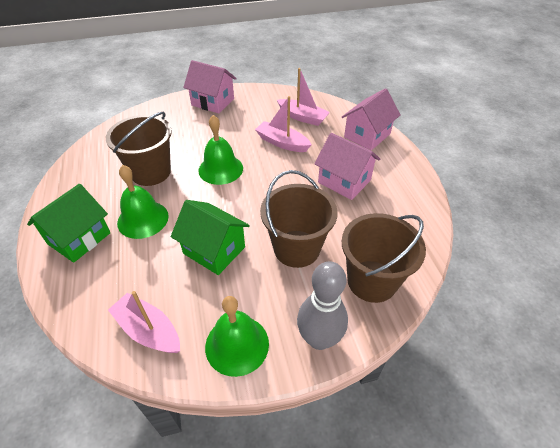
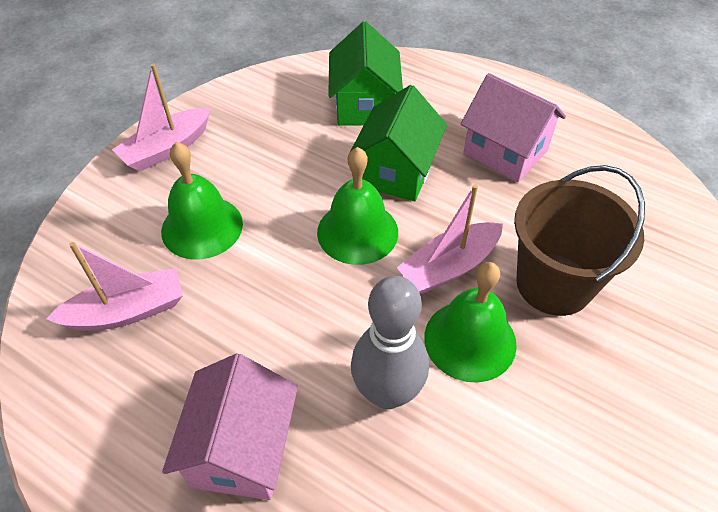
brown bucket: [106,112,172,186] [260,170,338,268] [342,213,426,303] = 3 -> [514,165,645,316] = 1
pink house: [183,60,237,114] [315,133,380,200] [342,88,401,150] = 3 -> [162,354,298,500] [460,73,566,182] = 2

